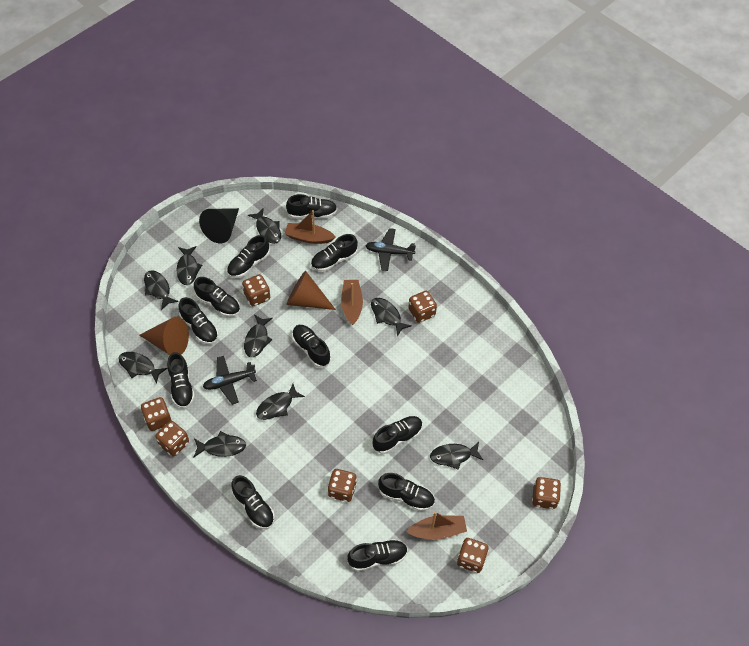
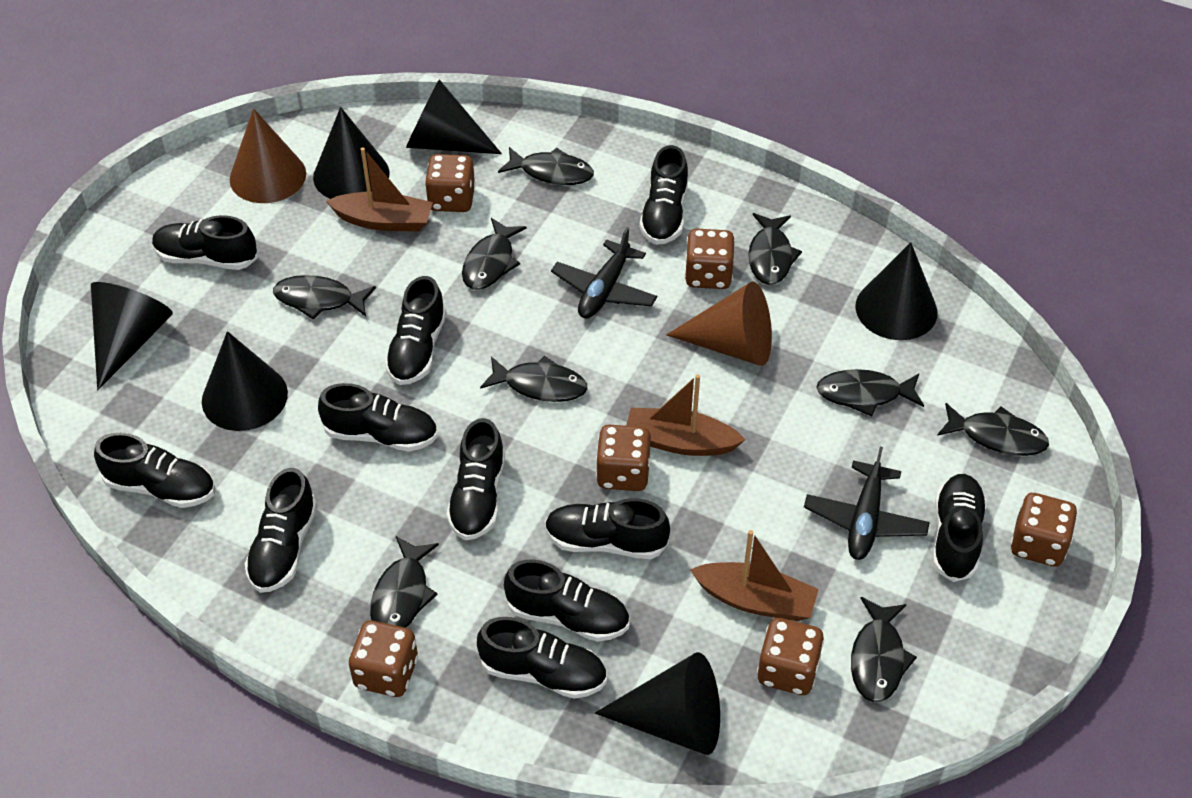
black cone: [199,208,239,243] = 1 -> [91,282,173,390] [202,331,288,431] [313,107,389,199] [406,79,502,154] [595,652,720,755] [855,242,938,340] = 6
brown dice: [141,397,172,431] [156,421,189,456] [242,274,270,306] [328,469,357,502] [408,291,437,323] [457,538,489,573] [532,477,561,509] = 7 -> [349,620,418,697] [425,154,476,212] [596,425,651,491] [684,229,735,289] [757,618,824,695] [1010,493,1077,566] = 6

